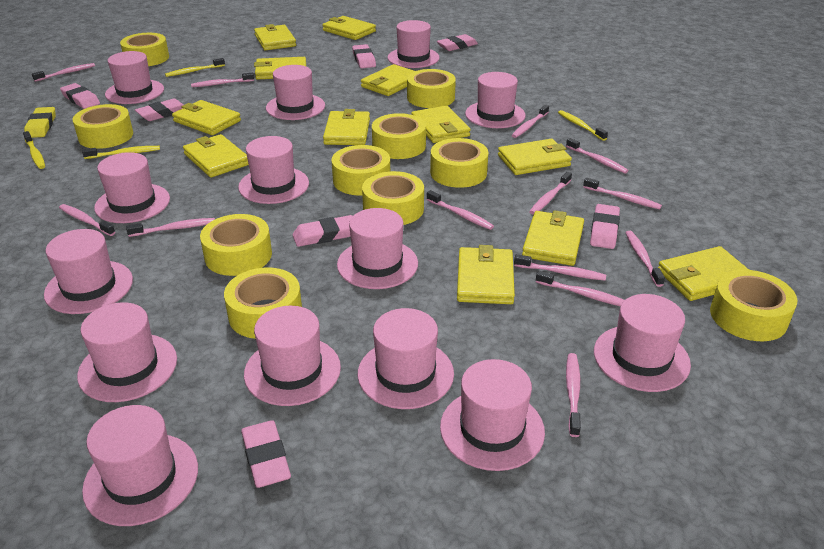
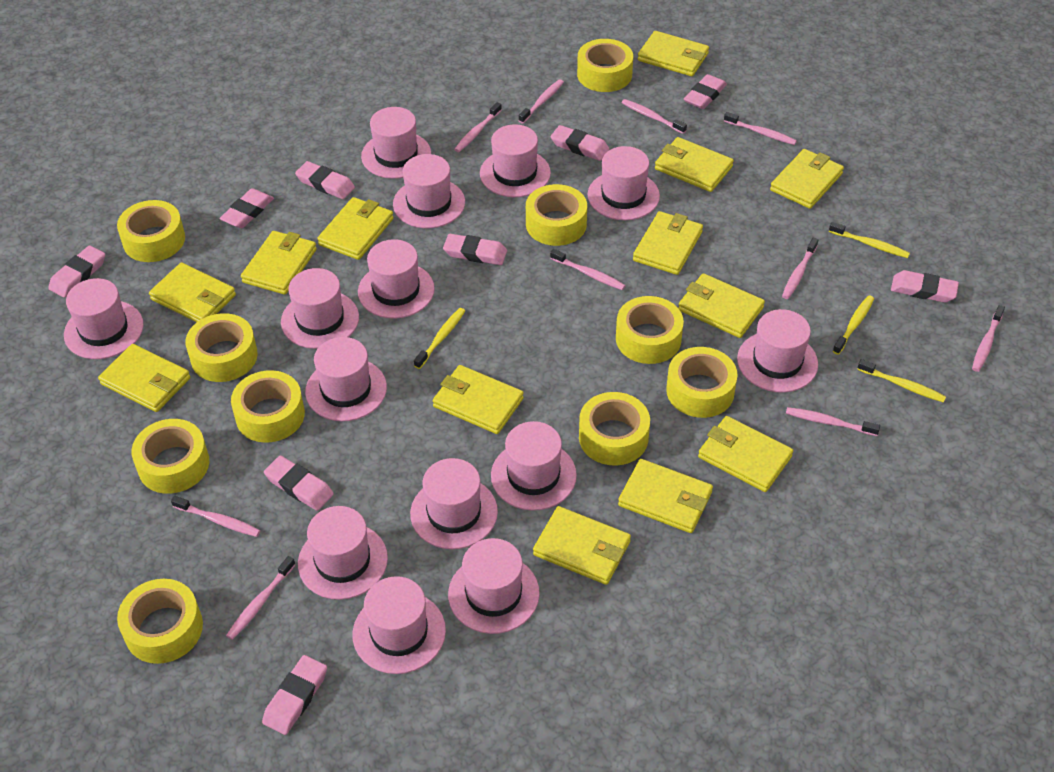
pink eraser: [60,83,100,109] [135,99,183,121] [241,420,291,488] [292,215,353,247] [352,44,376,68] [437,34,478,51] [590,204,620,249] = 7 -> [48,245,105,298] [219,188,274,228] [262,655,327,735] [264,455,334,511] [295,161,355,199] [443,234,507,265] [550,125,609,161] [684,74,727,109] [891,270,959,303] = 9
pink toothbrush: [32,63,95,82] [59,204,115,236] [126,218,215,237] [191,73,254,87] [426,190,494,230] [511,105,549,138] [514,254,606,281] [529,172,572,215] [536,271,624,306] [566,138,629,174] [566,353,581,437] [583,178,662,210] [625,231,665,287] = 13 -> [171,496,260,537] [226,556,296,640] [454,102,502,152] [518,79,564,123] [550,249,626,290] [622,99,687,134] [724,112,797,145] [782,238,818,299] [786,407,880,436] [972,305,1005,372] = 10
yellow eraser: [24,107,56,138] = 1 -> none = 0
yellow wallet: [172,100,241,135] [183,134,249,177] [254,24,296,50] [254,57,306,80] [322,16,376,40] [323,109,370,145] [361,64,415,96] [411,106,471,143] [457,245,515,304] [498,139,572,175] [522,210,584,266] [658,246,749,301] = 12 -> [98,344,190,412] [149,263,236,322] [241,231,317,295] [317,197,394,260] [433,365,524,434] [533,506,631,585] [618,459,713,533] [633,211,703,275] [638,31,709,76] [655,137,734,192] [678,273,765,338] [698,416,793,492] [770,149,844,209] = 13

